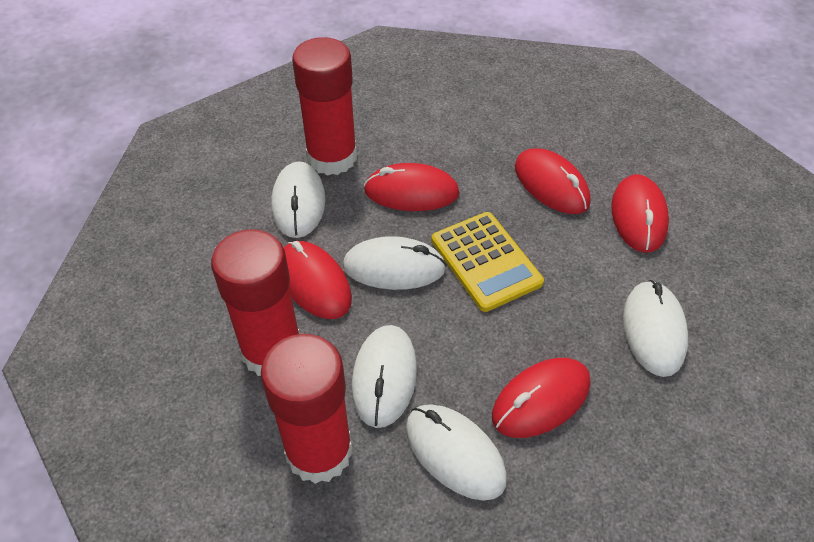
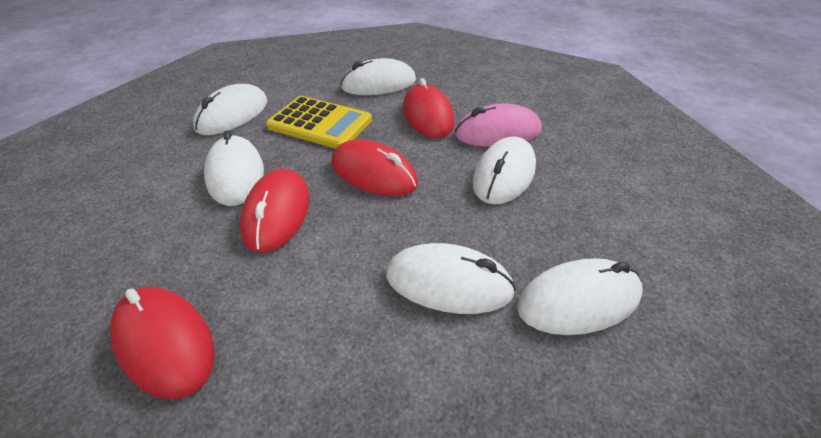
pink mouse: none = 0 -> [455,104,542,147] = 1
red glue stick: [211,229,300,376] [261,334,353,484] [292,37,357,176] = 3 -> none = 0
red mouse: [284,241,352,319] [364,163,459,211] [492,358,590,438] [515,148,591,214] [611,174,669,253] = 5 -> [110,287,215,399] [240,169,310,253] [331,139,418,196] [403,78,454,138] = 4
white mouse: [271,161,325,238] [343,236,446,290] [352,325,417,428] [406,404,507,501] [623,280,688,377] = 5 -> [193,84,268,135] [204,131,264,206] [340,58,416,95] [386,243,516,314] [473,137,536,204] [517,258,643,335] = 6

